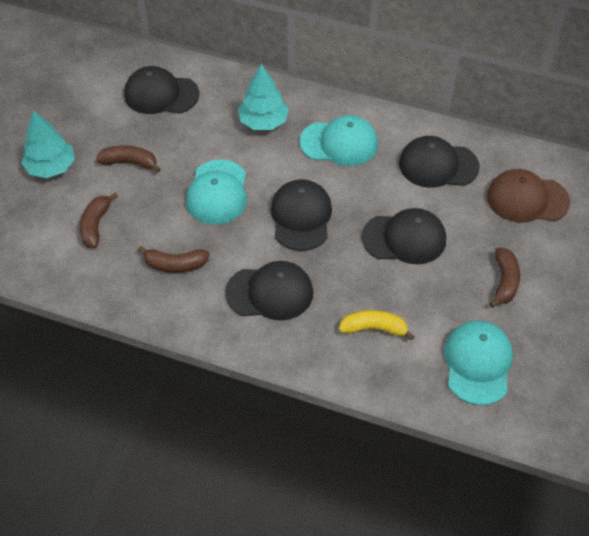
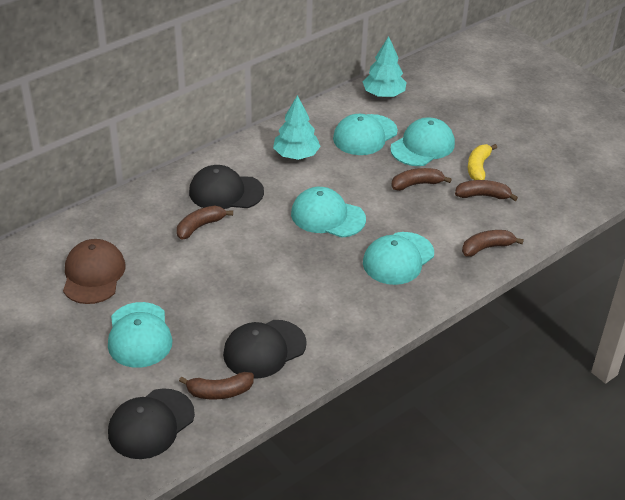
black cap: [124,66,199,114] [225,261,313,321] [271,179,332,251] [362,208,446,264] [399,136,480,188] = 5 -> [108,388,195,459] [189,165,264,209] [223,320,307,379] = 3
brown banana: [80,192,118,248] [96,145,161,173] [138,246,209,273] [489,248,520,308] = 4 -> [177,206,233,240] [179,372,254,400] [391,168,452,191] [455,180,518,201] [462,230,524,257] = 5
turquoise cap: [186,159,247,225] [300,115,378,166] [444,321,513,405] = 3 -> [108,302,172,368] [291,187,366,238] [333,114,398,155] [363,232,434,285] [390,117,455,166] = 5

